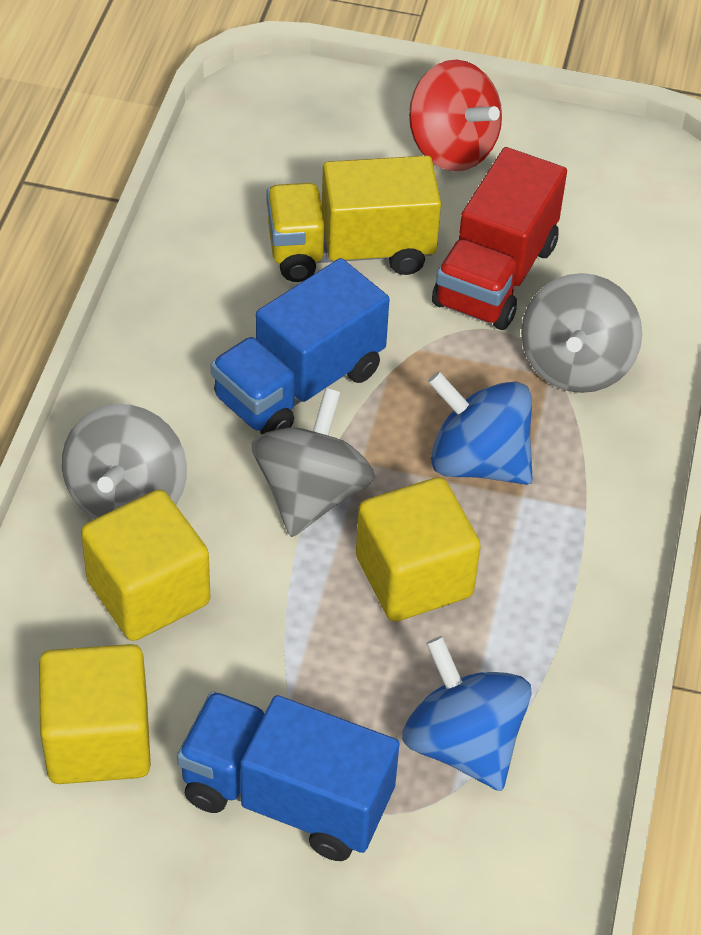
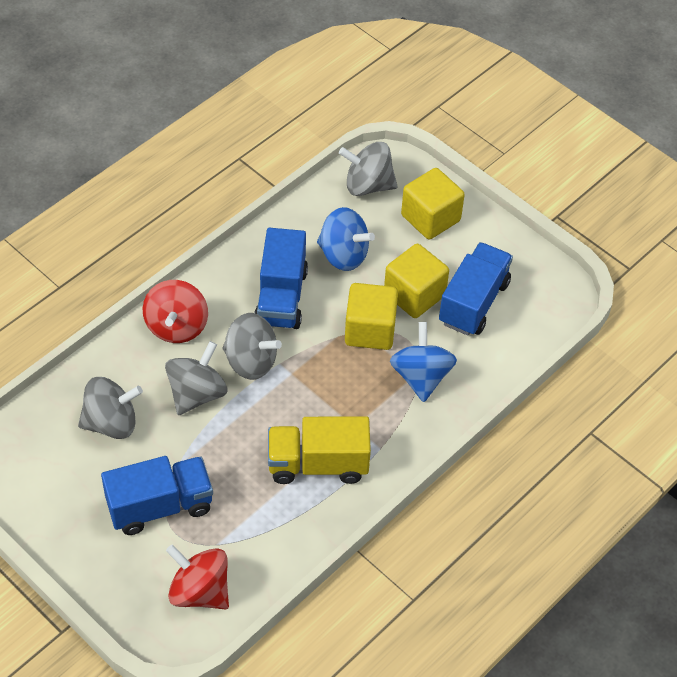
blue truck: [177,691,400,861] [211,258,389,435] = 2 -> [101,456,213,535] [254,228,308,329] [439,242,513,336] = 3
grey spinning top: [62,404,187,519] [251,388,375,537] [521,273,642,393] = 3 -> [78,377,143,439] [165,341,227,415] [223,313,282,380] [339,142,397,196] = 4
red spinning top: [409,60,502,171] = 1 -> [143,280,208,343] [166,544,229,609] = 2
red truck: [432,147,567,330] = 1 -> none = 0

